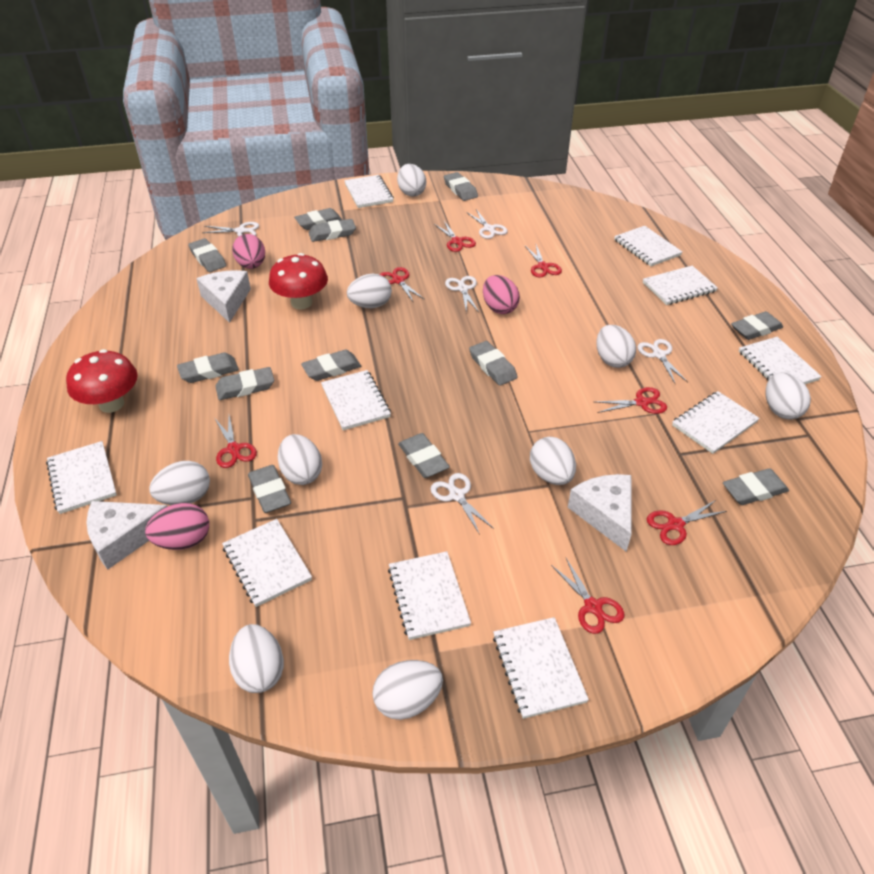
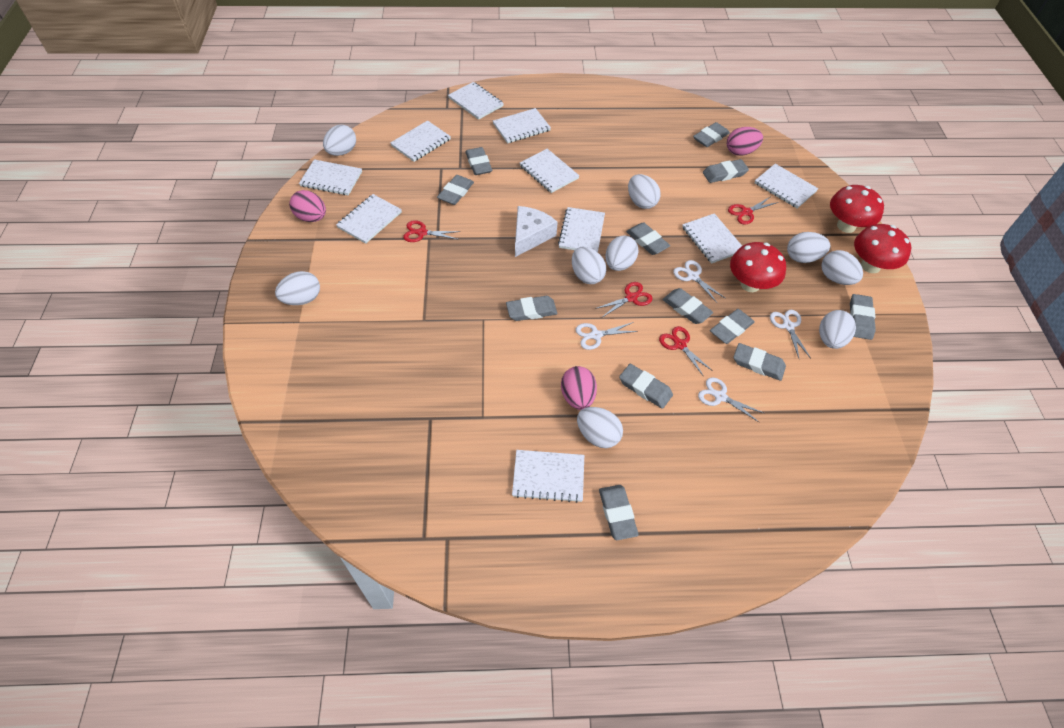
red mushroom: [66,349,138,413] [269,253,328,310] = 2 -> [730,242,786,292] [830,185,884,233] [854,224,911,273] = 3
red scissors: [215,415,257,468] [379,267,424,303] [434,221,476,252] [525,245,562,278] [551,558,624,634] [595,387,667,414] [647,500,727,545] = 7 -> [403,220,461,242] [595,282,653,317] [659,326,713,377] [728,197,779,224] = 4
white cheese: [86,501,168,570] [196,270,251,323] [568,474,632,552] = 3 -> [515,206,558,257] = 1
white scissors: [202,222,259,236] [431,473,494,535] [445,276,479,313] [466,209,508,239] [637,339,688,383] = 5 -> [576,322,638,350] [673,260,725,303] [698,377,764,423] [770,310,811,358] = 4

